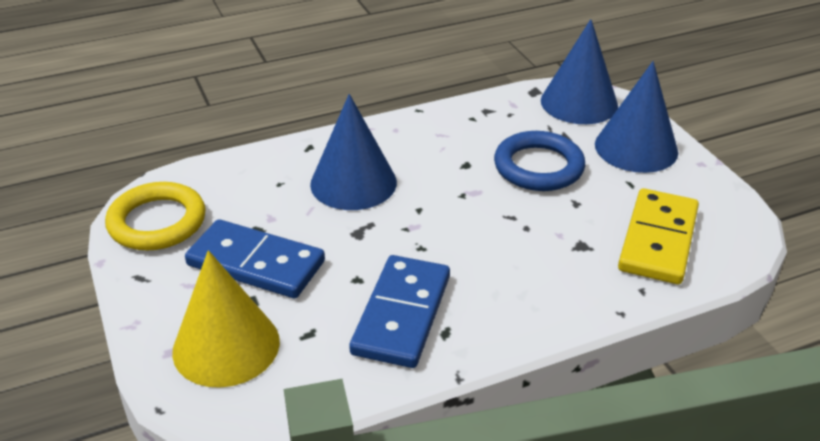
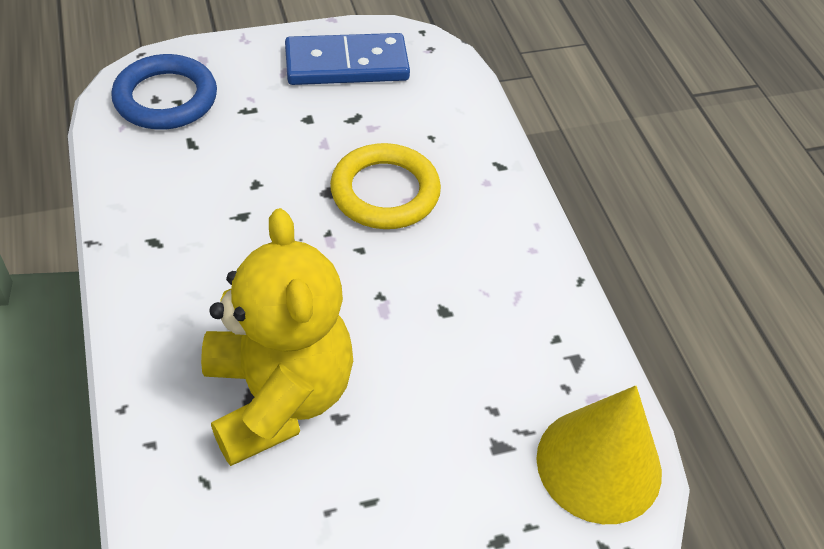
blue cone: [310,94,397,210] [541,19,618,124] [595,61,678,173] = 3 -> none = 0
blue domino: [185,219,325,298] [349,255,450,368] = 2 -> [285,33,410,85] = 1
yellow domino: [618,188,699,284] = 1 -> none = 0
yellow teddy bear: none = 0 -> [201,208,353,466] = 1

